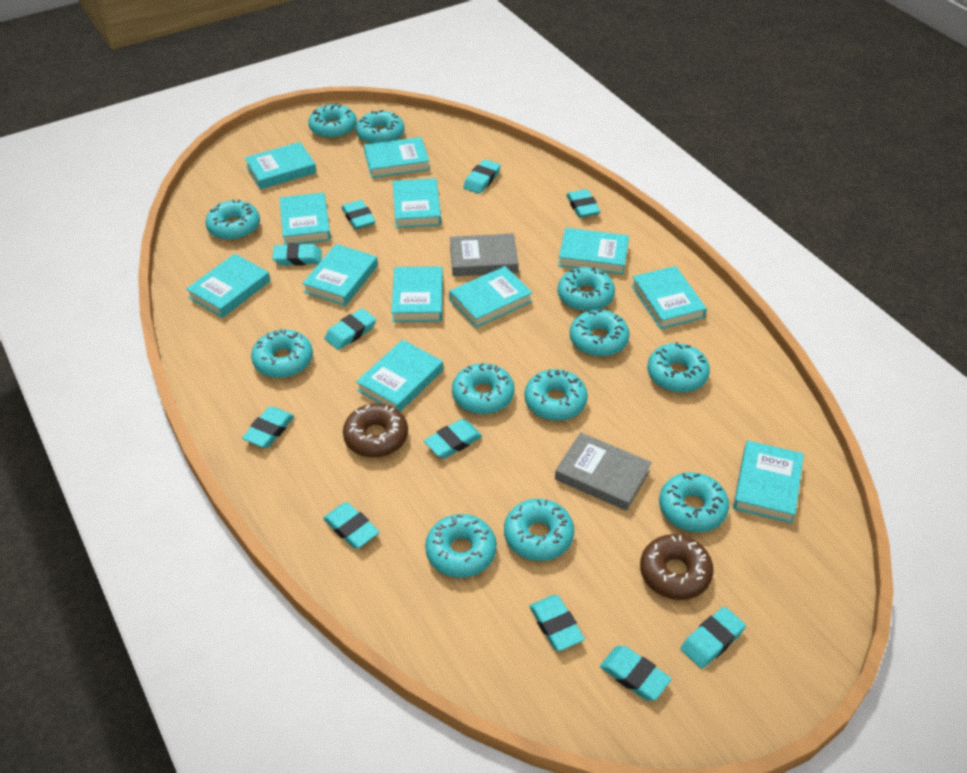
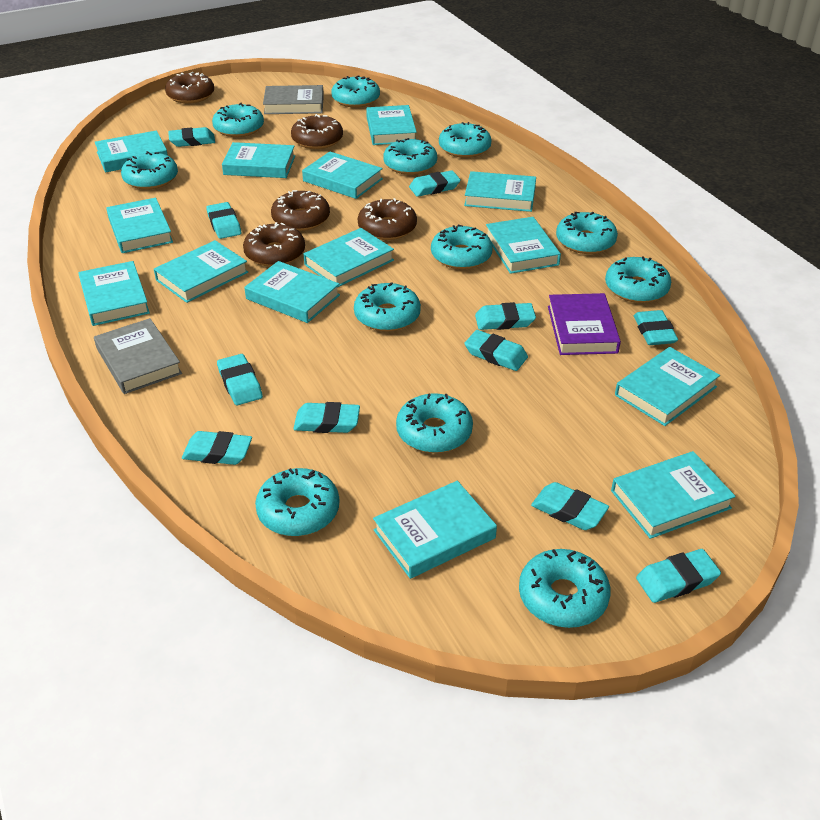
brown donut: [343,403,408,458] [640,534,714,600] = 2 -> [165,72,214,104] [243,222,305,267] [271,190,330,231] [291,114,343,149] [358,198,417,240] = 5
purple book: none = 0 -> [548,293,621,355] = 1
turquoise book: [186,254,270,318] [245,142,317,190] [280,192,331,245] [302,244,378,306] [356,340,443,412] [364,137,430,178] [391,266,443,322] [393,178,441,228] [449,266,533,328] [558,228,629,274] [631,266,707,329] [733,440,804,523] = 12 -> [78,261,150,326] [95,130,168,173] [106,198,173,253] [154,240,248,303] [222,142,295,178] [244,261,340,323] [302,152,383,199] [304,228,394,287] [366,105,417,145] [373,481,497,579] [464,171,536,212] [486,217,561,274] [611,451,736,539] [615,347,720,426] = 14

